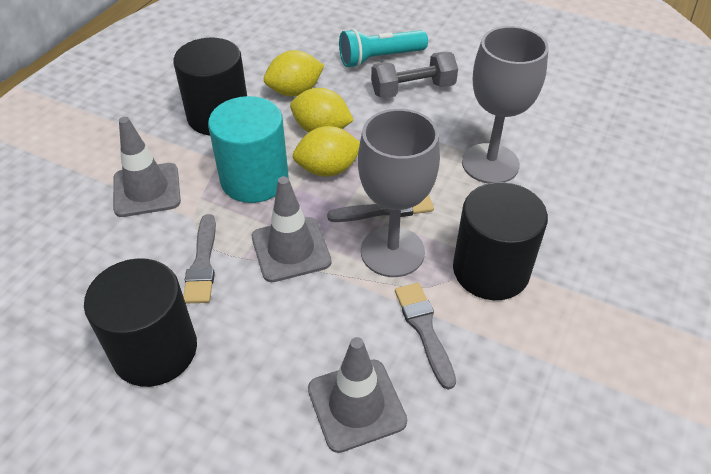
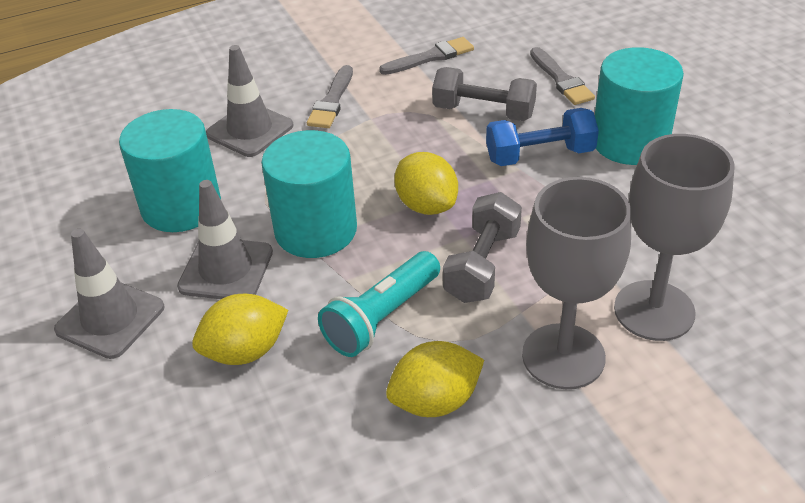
black cylinder: [84,258,197,387] [173,38,247,136] [453,182,548,300] = 3 -> none = 0
blue dumbbell: none = 0 -> [486,108,599,166] = 1
grey dumbbell: [371,51,458,99] = 1 -> [432,67,537,121] [443,192,522,303] = 2
turquoise cylinder: [208,96,289,203] = 1 -> [119,109,221,232] [261,130,357,258] [595,47,684,165] = 3

